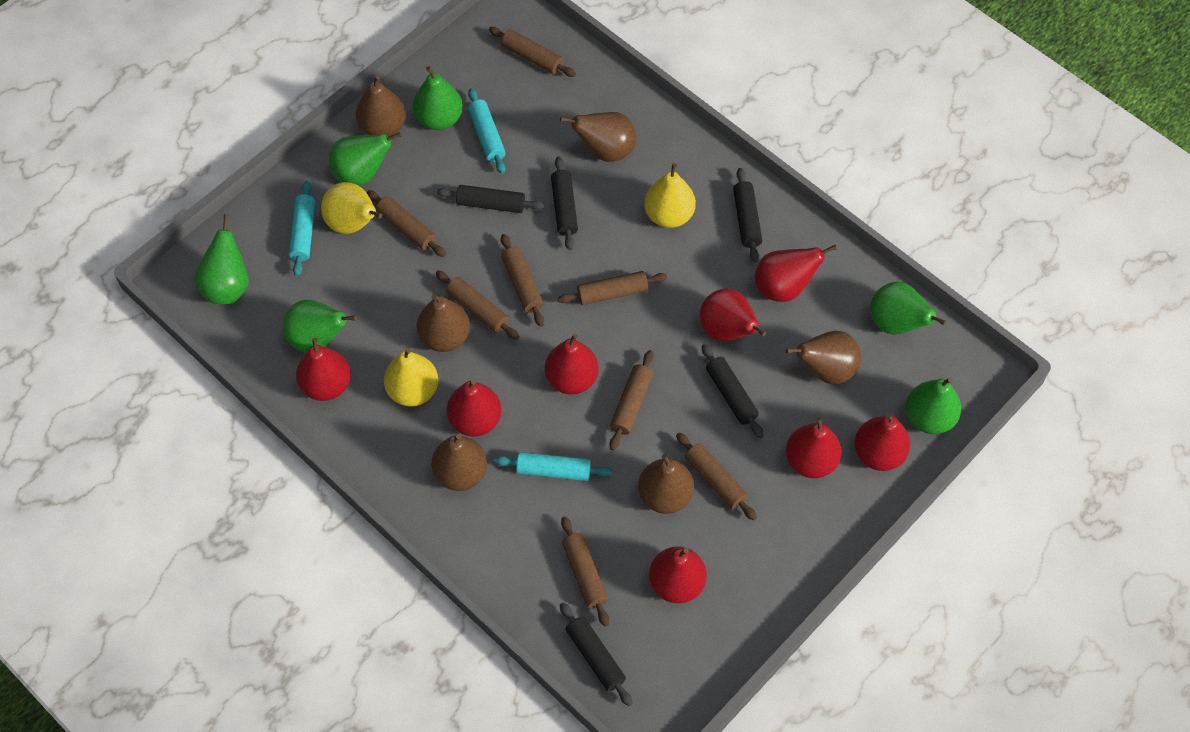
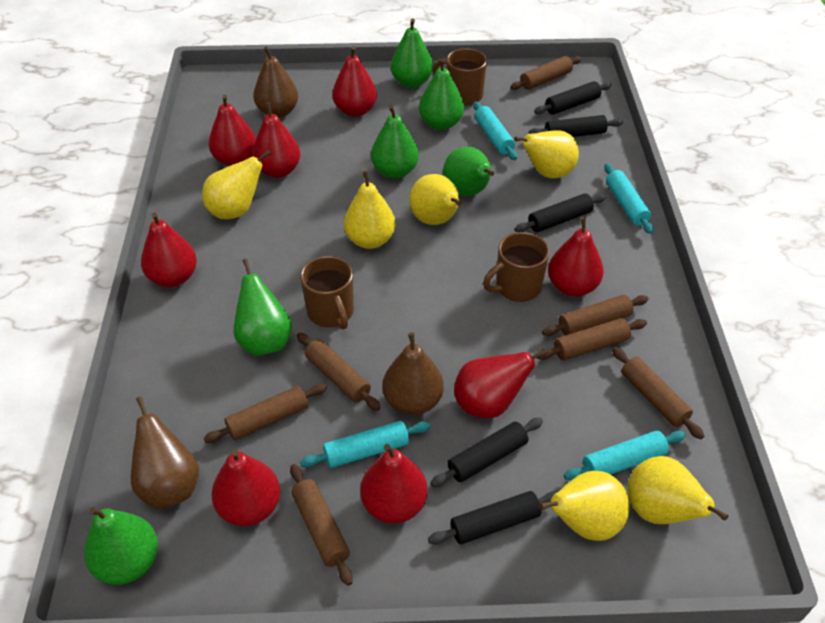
brown mug: none = 0 -> [300,256,354,329] [433,48,487,106] [483,232,550,302] = 3
brown pear: [356,75,406,137] [416,294,470,352] [431,434,487,491] [560,112,636,162] [638,454,694,514] [786,331,861,385] = 6 -> [131,396,199,509] [253,46,298,118] [382,332,444,415] = 3
brown rolling pin: [367,190,446,257] [436,270,520,340] [489,27,576,77] [501,234,544,327] [558,271,667,305] [561,516,609,627] [609,350,654,450] [676,432,757,521] = 8 -> [204,384,327,443] [290,464,353,586] [297,332,381,411] [510,56,582,90] [537,318,647,360] [542,295,648,336] [612,347,704,439] = 7
turquoise rolling pin: [289,180,315,276] [468,88,506,174] [495,452,613,481] = 3 -> [300,421,431,468] [473,101,517,160] [564,431,686,480] [604,163,654,234] = 4
yellow pear: [321,182,382,234] [384,348,438,407] [644,163,696,228] = 3 -> [202,150,271,219] [344,171,396,249] [410,174,461,225] [514,130,579,178] [539,471,630,541] [628,456,728,524] = 6

